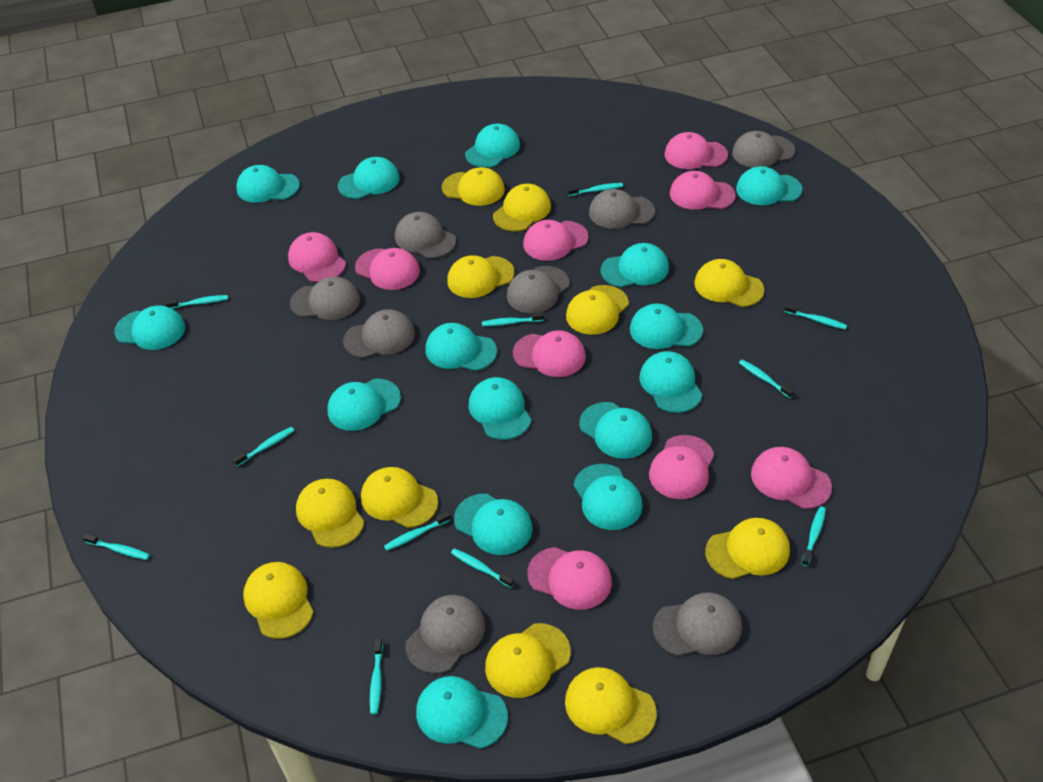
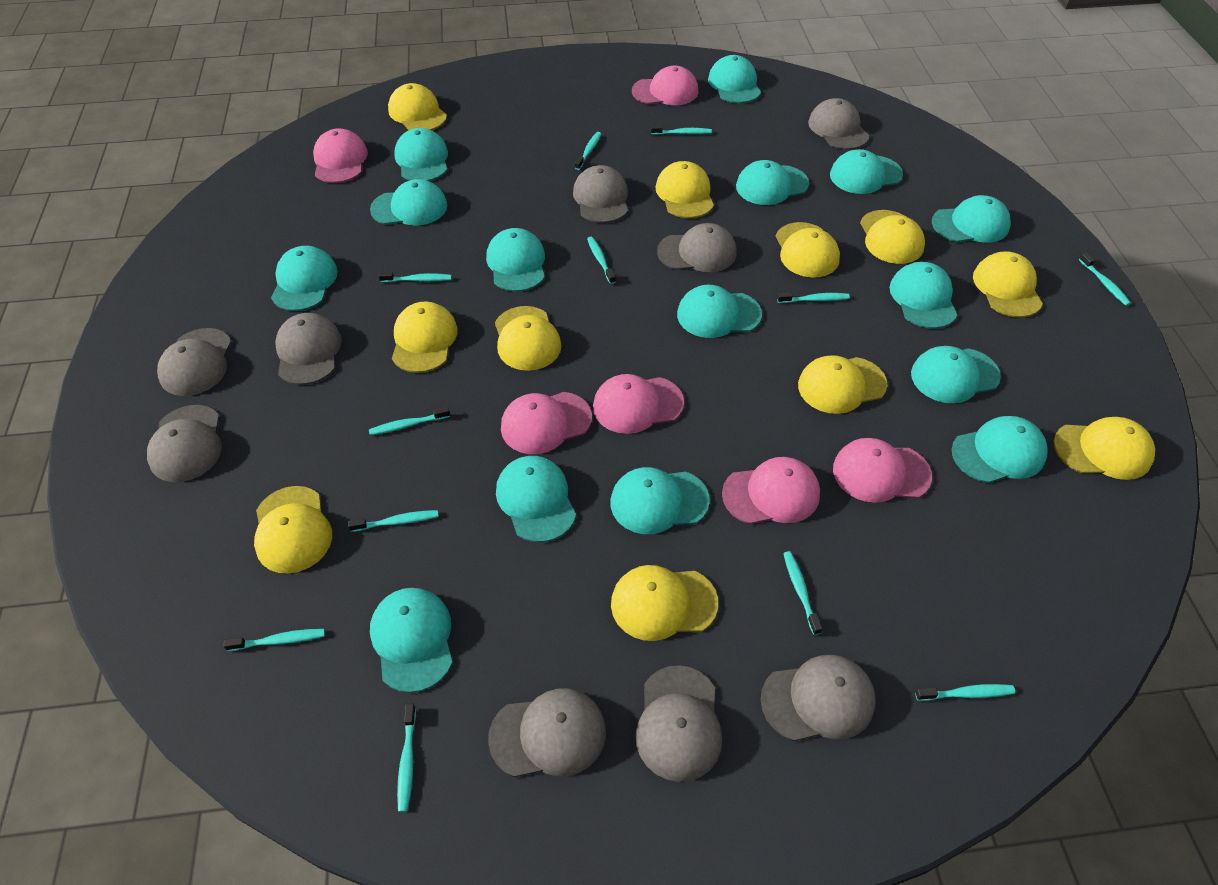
grey cap: [290,276,360,320] [343,309,415,358] [395,212,456,259] [405,595,485,674] [507,266,570,313] [589,189,655,229] [653,592,742,656] [732,131,795,168] = 8 -> [147,405,222,482] [157,328,231,396] [275,313,342,385] [488,688,606,777] [573,165,628,223] [635,665,722,782] [657,223,737,272] [761,655,876,741] [808,98,869,150] = 9
pink cap: [288,232,346,282] [355,248,420,290] [513,330,586,377] [523,220,589,261] [527,547,612,610] [649,435,714,499] [664,132,728,169] [670,171,736,210] [751,447,832,509] = 9 -> [313,129,368,183] [501,392,592,454] [593,374,684,434] [632,66,698,105] [722,457,820,524] [833,438,932,503] = 6
turquoise toothbrush: [83,533,150,560] [166,295,228,309] [233,427,294,466] [370,638,383,714] [384,511,451,551] [451,548,514,588] [482,312,544,326] [568,183,623,196] [739,359,794,398] [784,304,847,330] [801,507,826,566] = 11 -> [223,629,325,651] [348,510,439,532] [369,406,450,435] [378,272,452,283] [397,703,416,812] [575,132,602,170] [587,237,616,284] [651,125,712,135] [777,292,850,303] [783,551,822,635] [915,684,1015,701] [1079,253,1131,306] = 12

